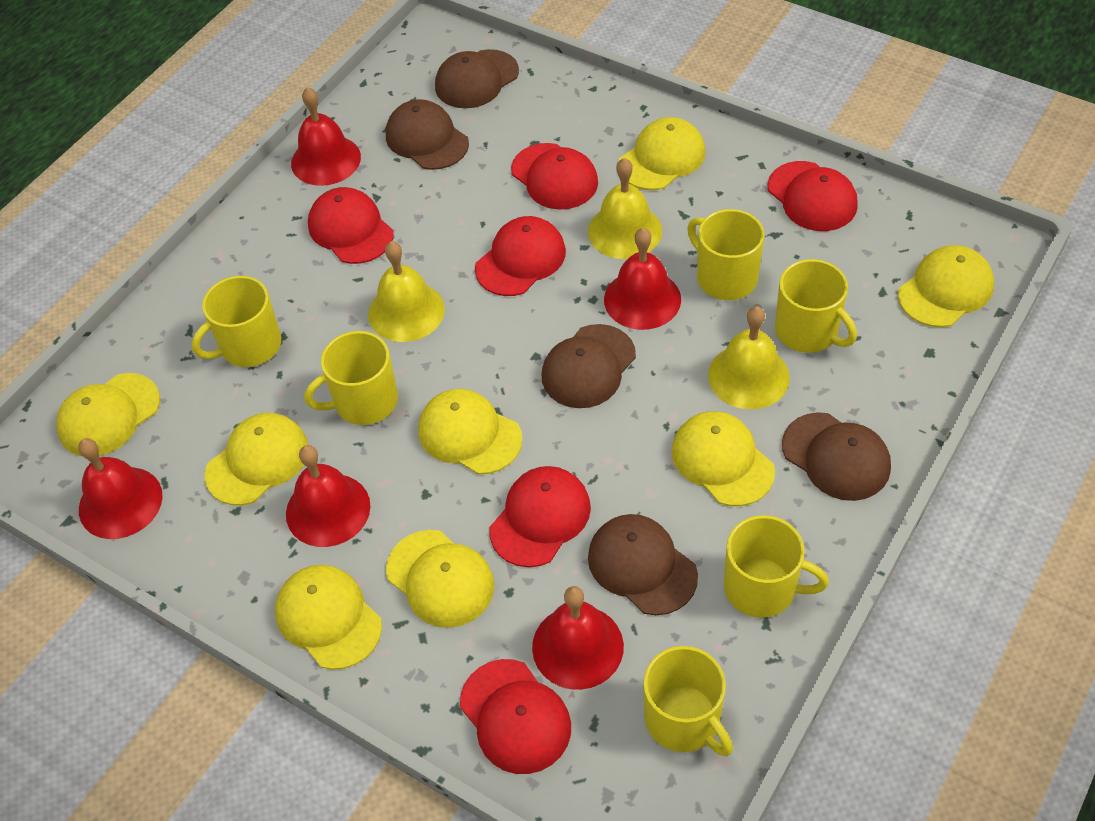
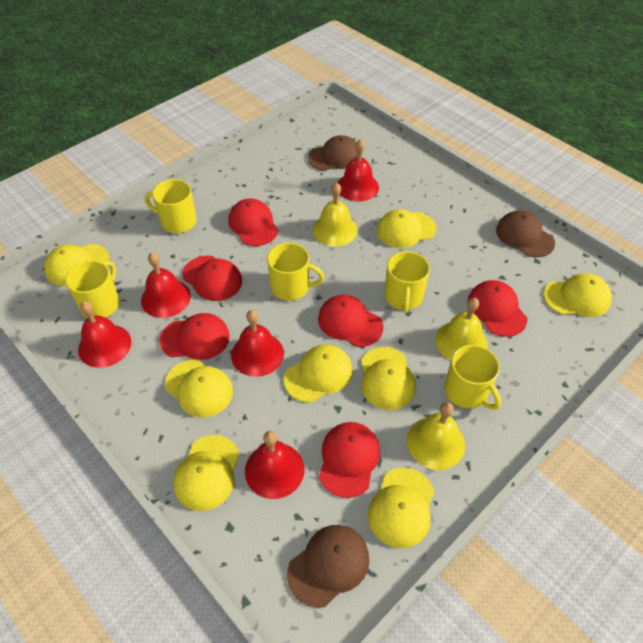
brown cap: [386,99,469,170] [435,49,519,108] [542,324,636,408] [588,514,698,615] [782,412,891,501] = 5 -> [287,525,369,608] [308,135,357,171] [496,210,555,257] = 3
yellow mug: [192,276,281,367] [305,331,398,425] [643,646,733,756] [687,209,764,300] [724,515,829,618] [775,259,857,353] = 6 -> [65,260,120,318] [145,179,197,233] [267,243,324,301] [384,251,430,313] [445,345,501,410] = 5

